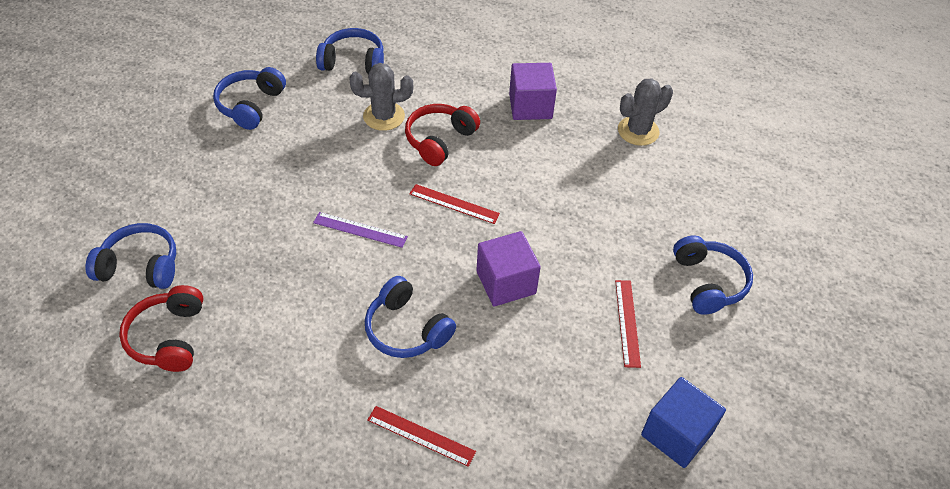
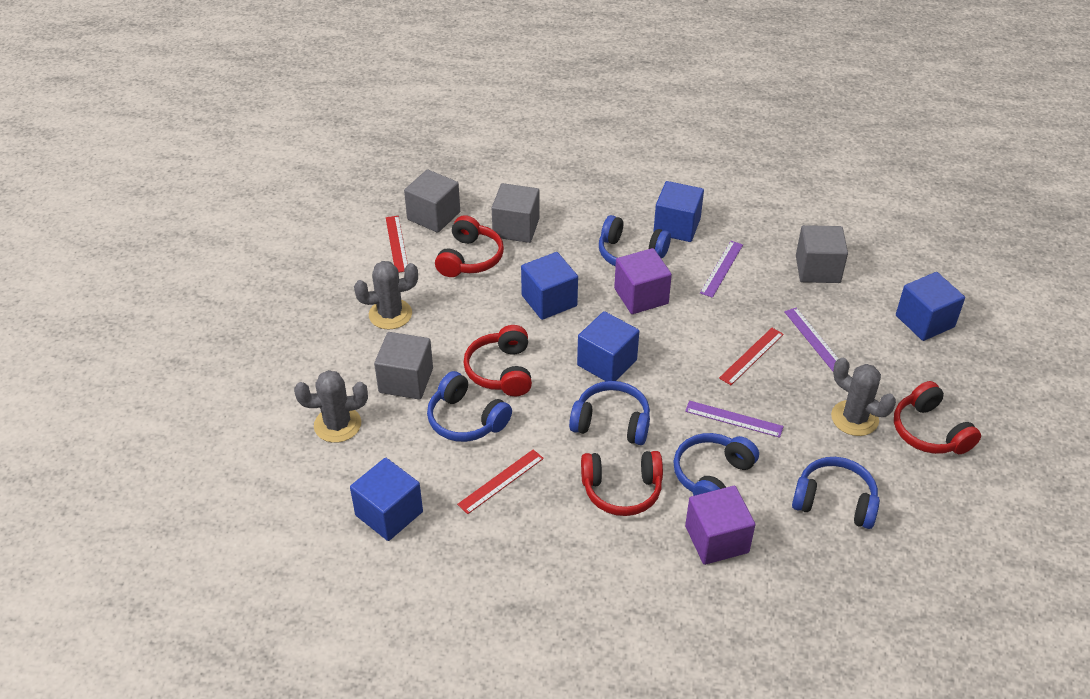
blue cube: [641,377,726,468] = 1 -> [350,458,423,541] [521,252,578,320] [577,311,639,381] [653,181,704,242] [896,272,965,341] = 5
grey cactus: [349,63,413,131] [618,78,673,146] = 2 -> [294,370,368,443] [354,261,418,330] [831,358,896,436] = 3
grey cube: none = 0 -> [374,332,433,400] [404,169,460,233] [492,183,540,243] [796,225,848,283] = 4
purple ruler: [313,212,408,248] = 1 -> [685,400,783,438] [700,241,743,298] [784,308,839,371] = 3
red headphones: [119,285,203,372] [405,104,480,166] = 2 -> [435,215,504,277] [463,325,532,396] [581,451,663,516] [894,381,981,454] = 4

